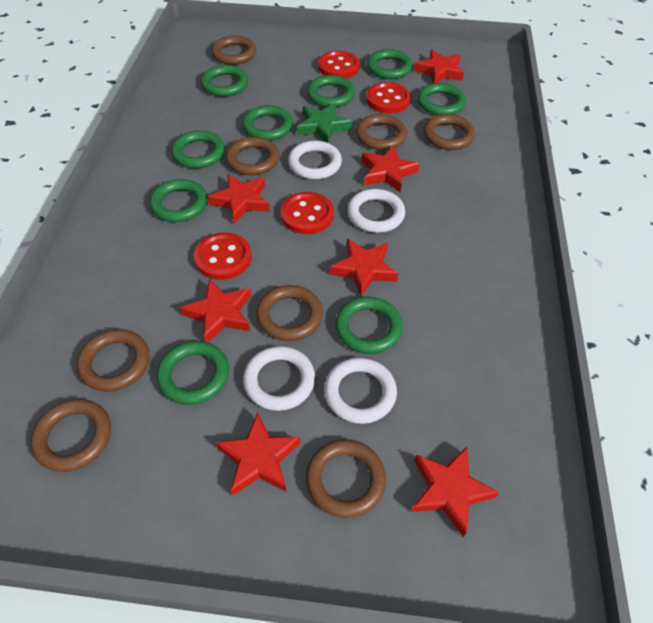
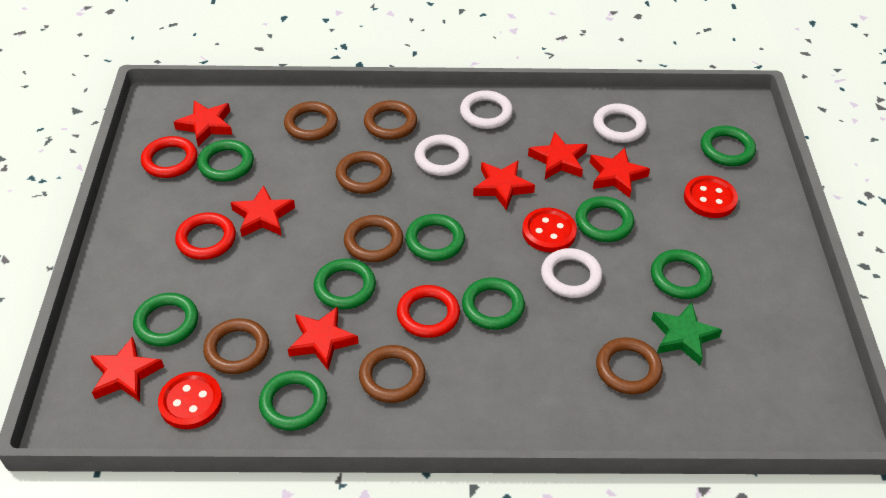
brown ring: [31,399,111,472] [77,329,150,392] [211,36,256,65] [226,137,279,175] [256,285,323,341] [306,439,386,518] [356,114,407,150] [423,114,475,150] = 8 -> [203,318,269,374] [284,101,338,141] [336,151,392,194] [344,215,403,262] [359,345,426,403] [364,100,417,140] [596,337,662,395] = 7
red button: [194,232,251,280] [280,192,334,234] [318,51,360,79] [366,82,411,114] = 4 -> [158,372,223,429] [522,208,577,253] [684,176,738,218] = 3
red ring: none = 0 -> [141,136,197,178] [175,212,236,260] [397,285,460,338] = 3

